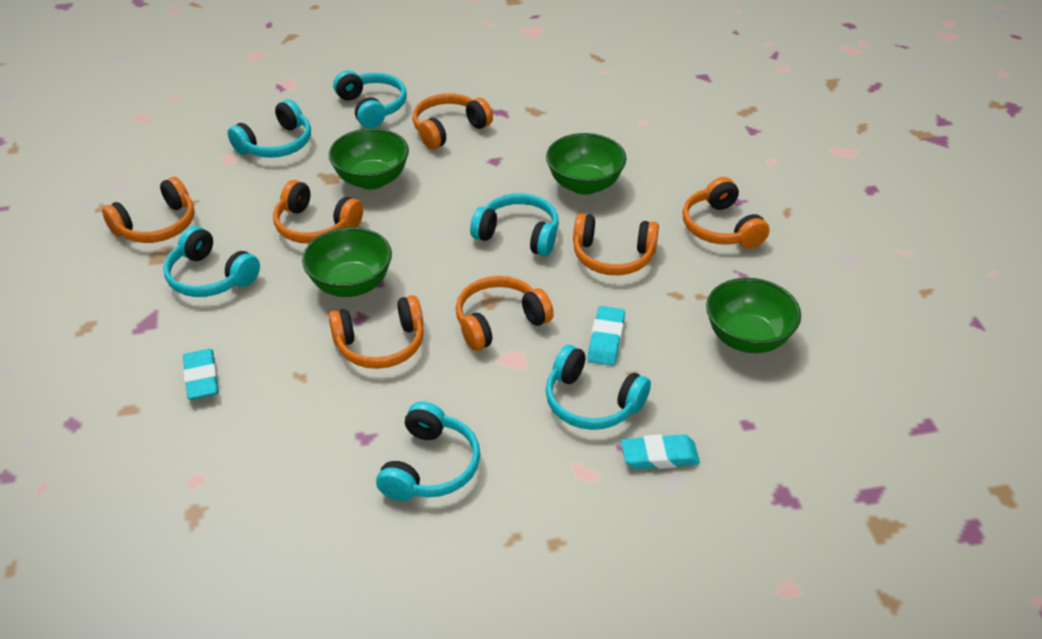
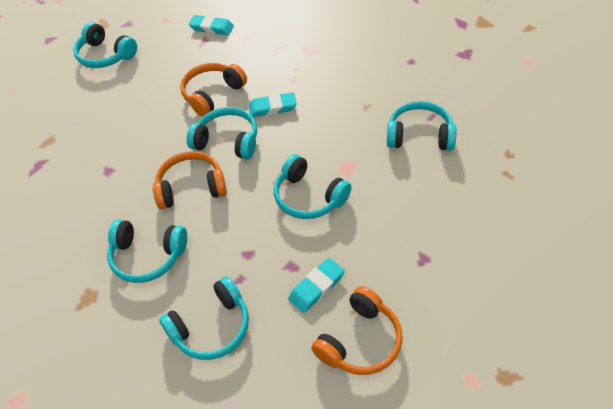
green bowl: [302,227,392,297] [329,128,409,190] [546,133,627,195] [706,278,801,353] = 4 -> none = 0
orange headphones: [102,177,195,243] [273,180,363,243] [328,295,424,369] [412,93,493,149] [456,276,554,351] [573,213,659,275] [682,177,769,248] = 7 -> [153,151,227,209] [180,63,247,117] [311,286,403,375] = 3

